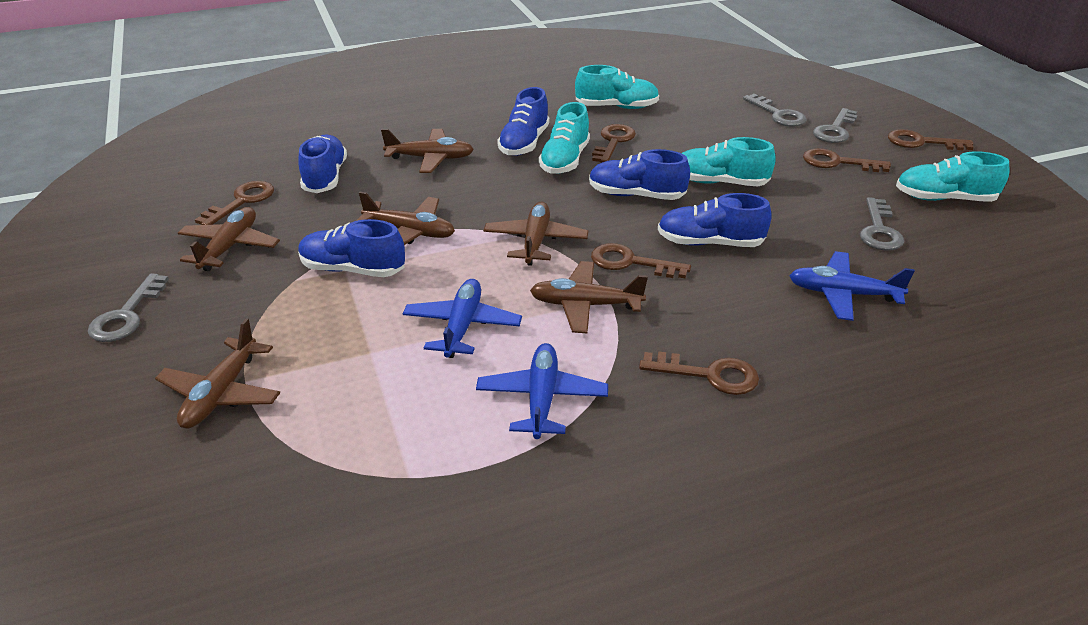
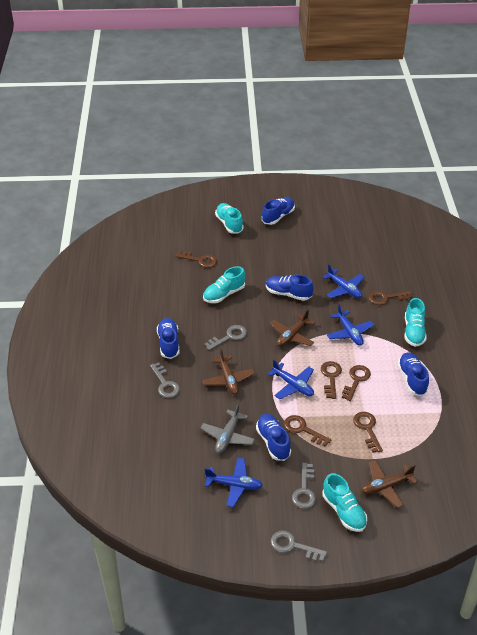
blue plane: [403,279,522,358] [476,343,608,439] [789,251,915,321] = 3 -> [205,458,263,507] [268,360,314,399] [322,264,364,298] [327,304,374,346] = 4
brown plane: [155,318,280,429] [178,207,280,271] [356,192,455,245] [381,129,474,173] [483,202,589,266] [530,261,648,333] = 6 -> [202,349,255,395] [270,309,315,347] [361,460,417,508] = 3
grey plane: none = 0 -> [200,404,255,453] = 1

